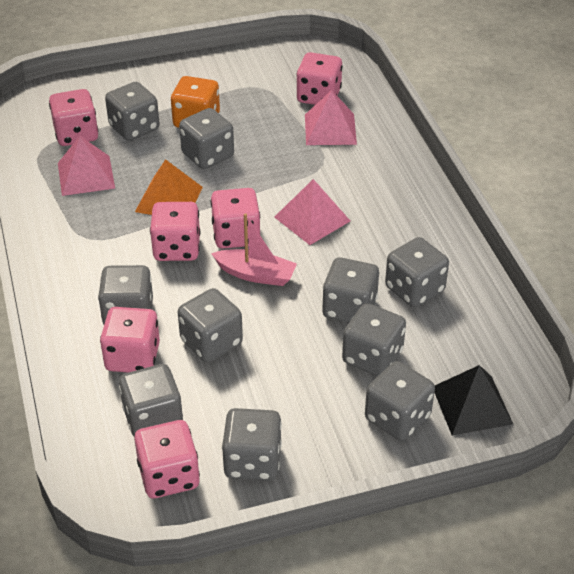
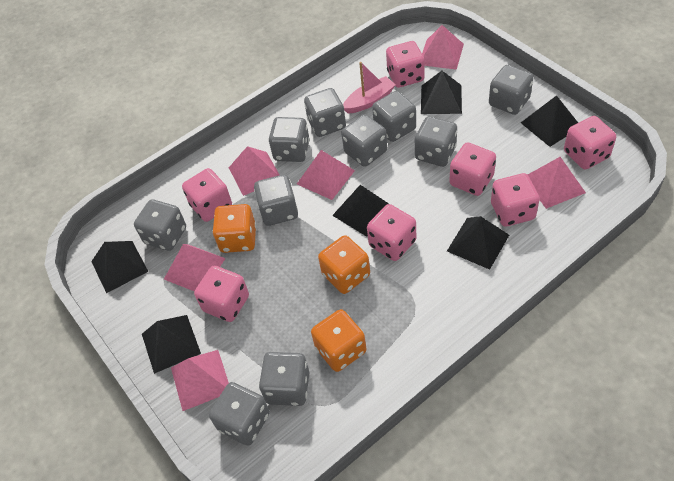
black pyramid: [434,365,513,436] = 1 -> [91,241,149,293] [142,315,201,374] [332,185,389,237] [421,71,462,114] [447,216,509,269] [521,95,578,147] = 6
orange dice: [171,76,220,128] = 1 -> [213,204,256,253] [311,309,366,372] [318,235,370,294] = 3
orange pyramid: [135,159,203,215] = 1 -> none = 0
pink dice: [49,89,98,146] [100,307,160,373] [134,420,200,498] [150,202,200,261] [211,188,260,249] [297,52,342,105] = 6 -> [182,168,232,222] [194,266,249,322] [367,204,416,261] [386,41,425,88] [449,142,496,196] [491,173,540,227] [564,116,616,170] = 7
pink pyramid: [58,136,115,196] [274,179,350,245] [305,90,357,145] = 3 -> [164,244,226,292] [171,350,229,411] [229,146,280,196] [297,150,355,200] [422,25,464,70] [528,157,586,209] = 6

